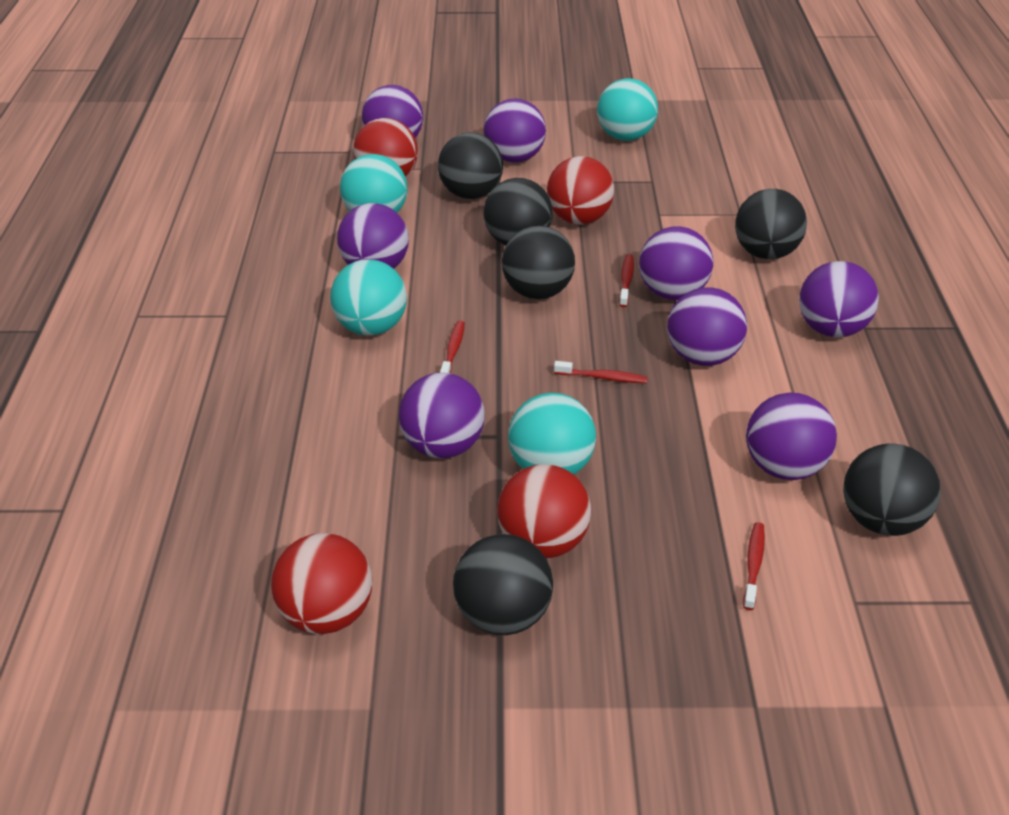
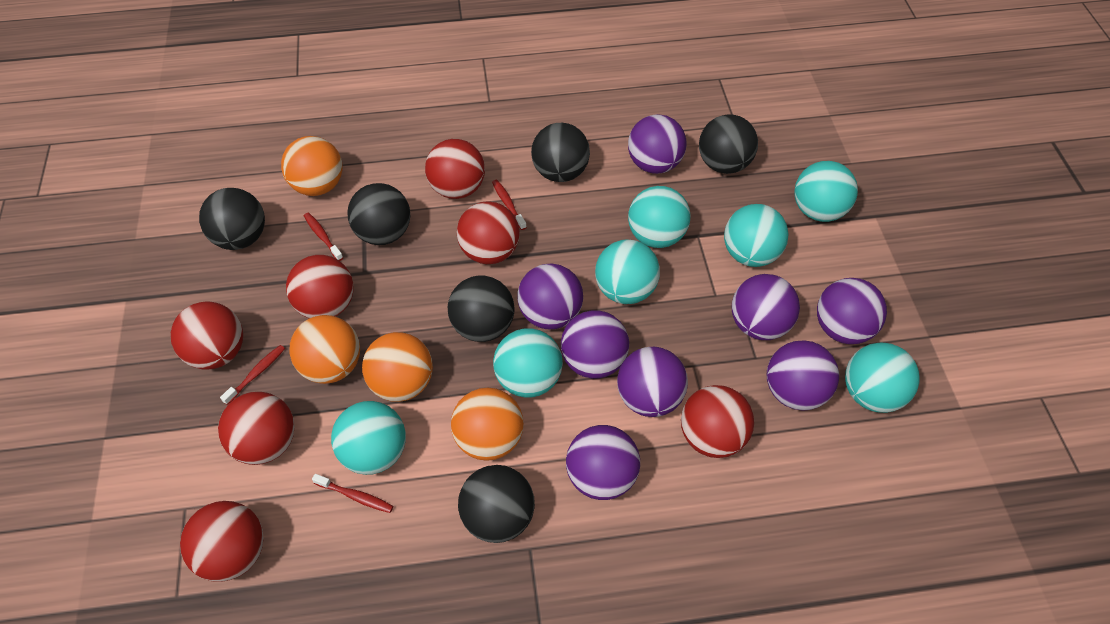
orange ball: none = 0 -> [281,136,342,196] [289,315,360,384] [362,332,433,402] [451,388,524,461] = 4
red ball: [271,533,372,634] [353,118,418,177] [497,464,591,558] [547,156,614,225] = 4 -> [171,301,243,369] [180,501,264,582] [218,392,295,465] [286,255,354,318] [425,139,485,199] [457,201,520,264] [681,385,754,458] = 7
turquoise ball: [330,259,407,336] [340,154,408,213] [508,393,596,474] [597,78,658,141] = 4 -> [331,401,406,475] [493,328,563,398] [595,239,660,304] [628,186,691,248] [724,204,789,267] [794,161,858,222] [845,342,920,413] = 7

